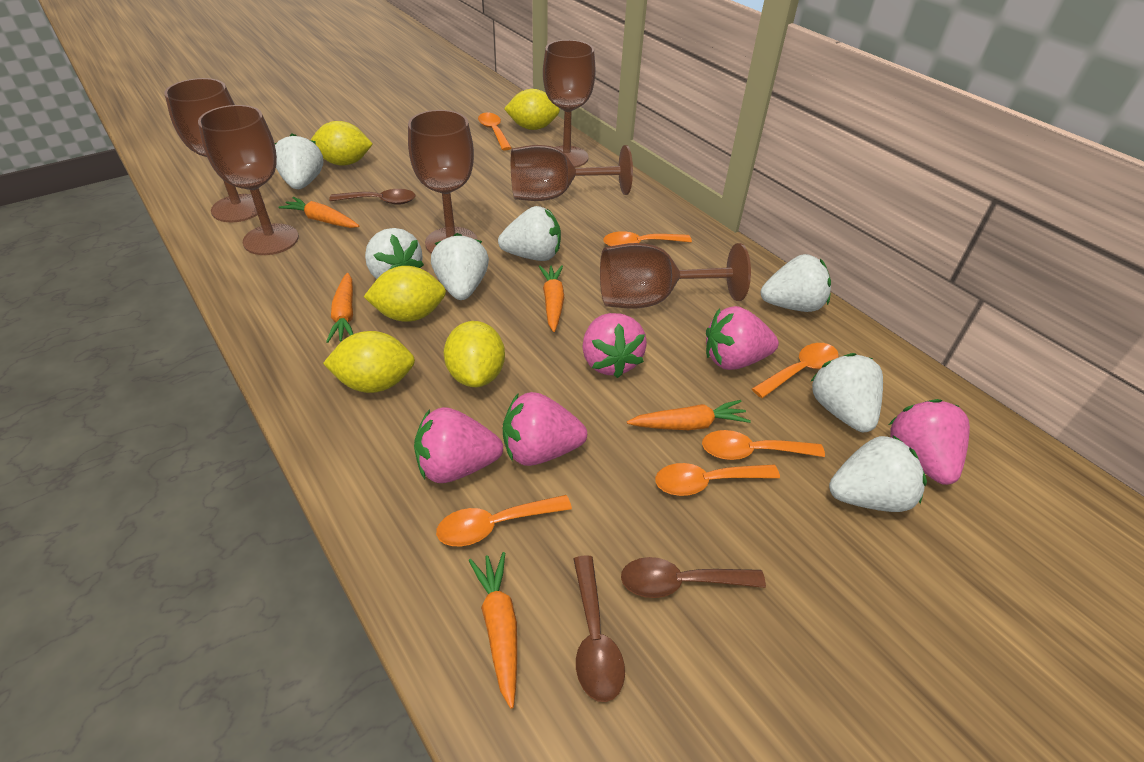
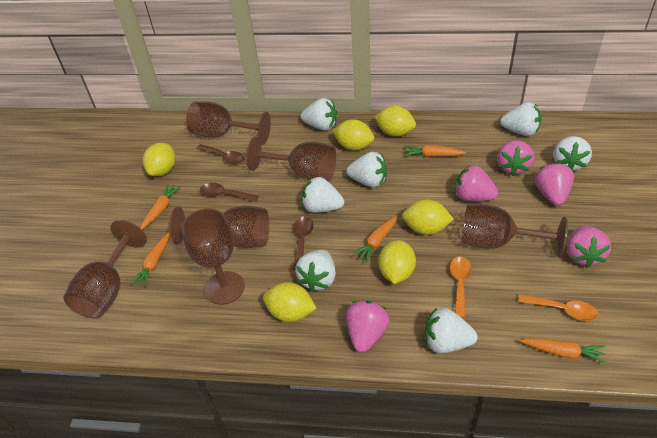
orange spoon: [436,495,572,546] [478,113,511,150] [603,231,692,246] [655,463,780,496] [702,430,825,460] [752,343,839,398] = 6 -> [450,257,472,318] [518,294,598,321] = 2
yellow lemon: [311,121,373,166] [323,331,415,393] [364,266,446,322] [444,321,505,387] [504,89,560,130] = 5 -> [143,143,176,176] [263,282,316,322] [332,119,374,150] [374,106,416,137] [378,240,416,284] [402,200,454,235] = 6

